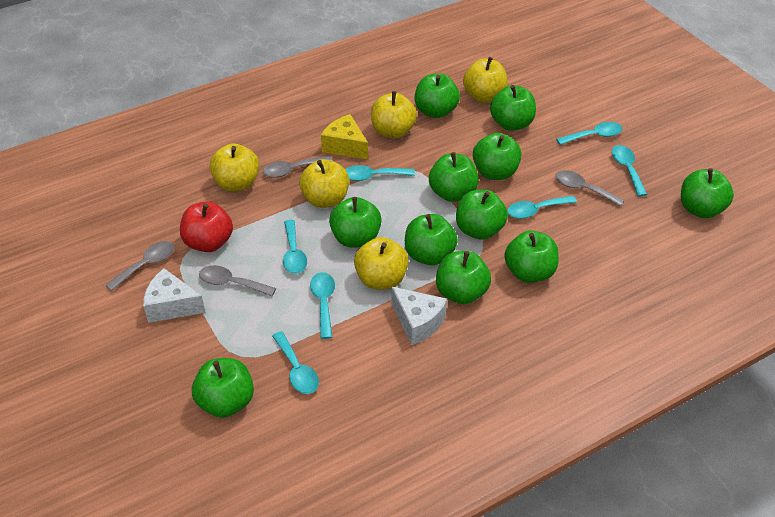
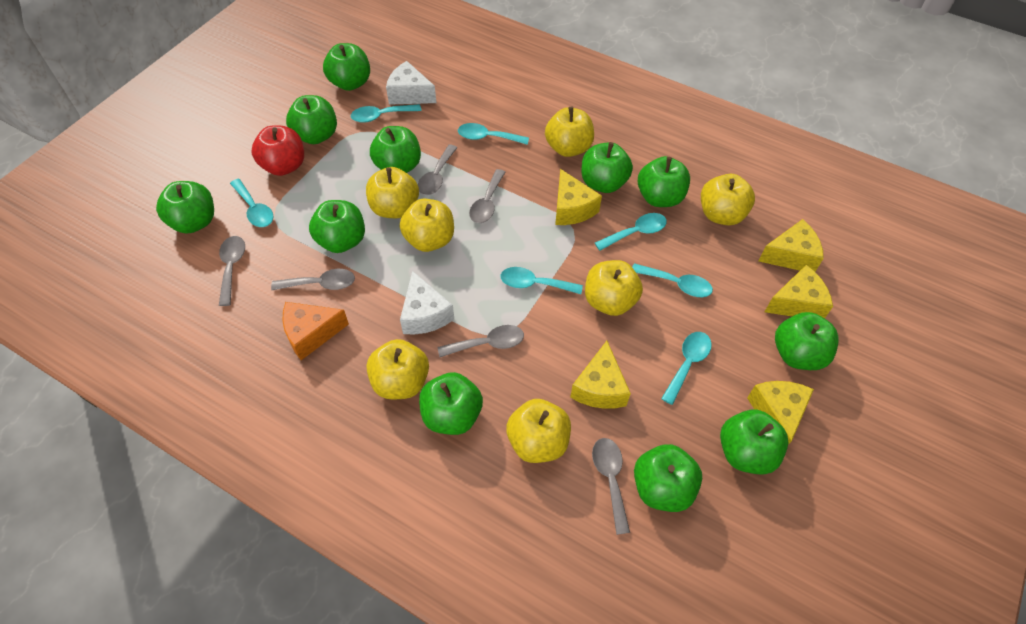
grey spoon: [105,241,174,291] [199,265,276,296] [263,156,333,178] [555,170,624,206] = 4 -> [219,236,245,306] [271,269,355,290] [418,145,457,195] [438,325,524,357] [469,169,505,223] [592,438,630,535] = 6
orange cheese: none = 0 -> [282,302,349,360] = 1
yellow apple: [209,143,259,191] [299,159,349,208] [354,237,409,290] [371,91,417,138] [463,57,508,103] = 5 -> [366,167,419,218] [366,339,429,399] [400,199,454,252] [506,399,571,463] [545,107,594,157] [585,260,643,316] [701,174,755,225] = 7
yellow cheese: [321,114,368,160] = 1 -> [555,169,602,225] [570,341,631,409] [747,381,814,445] [758,219,824,272] [765,265,833,318] = 5

